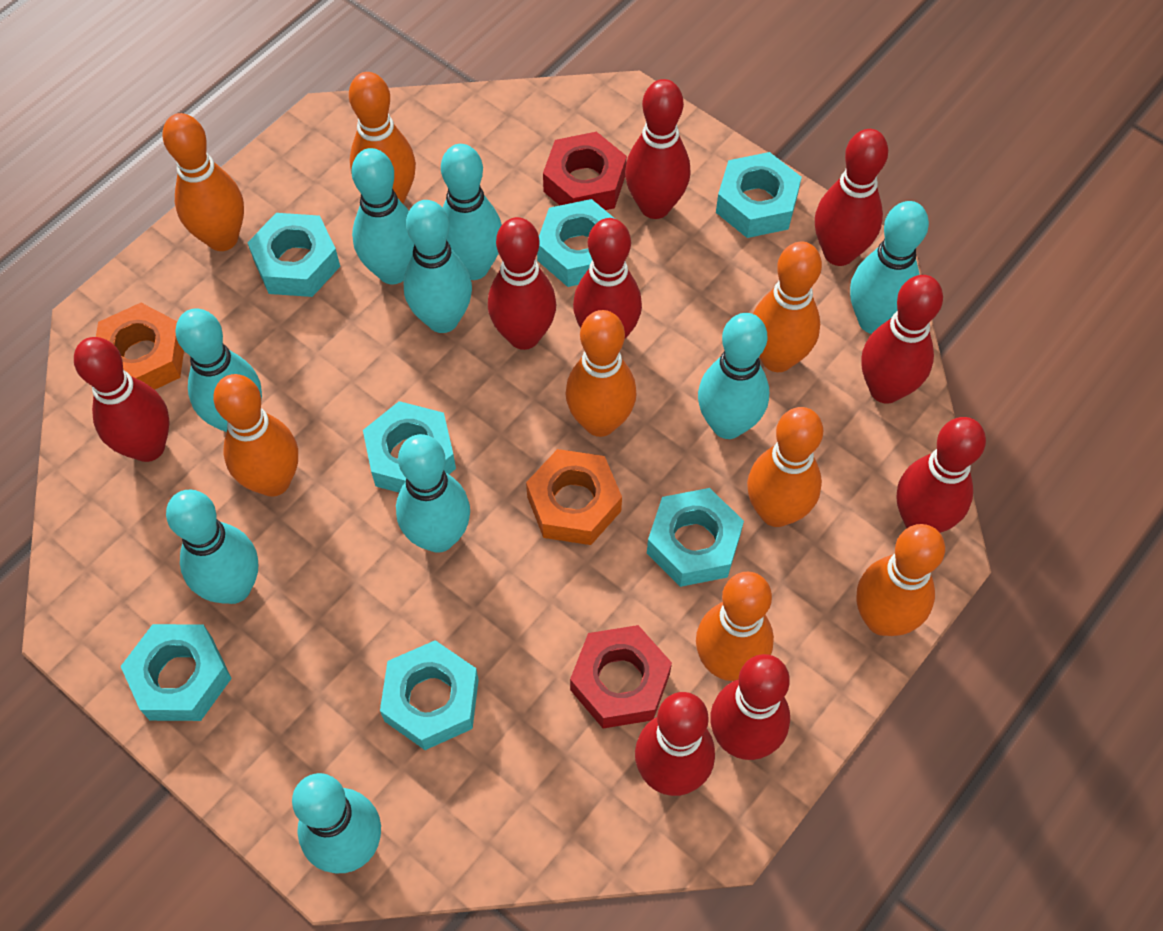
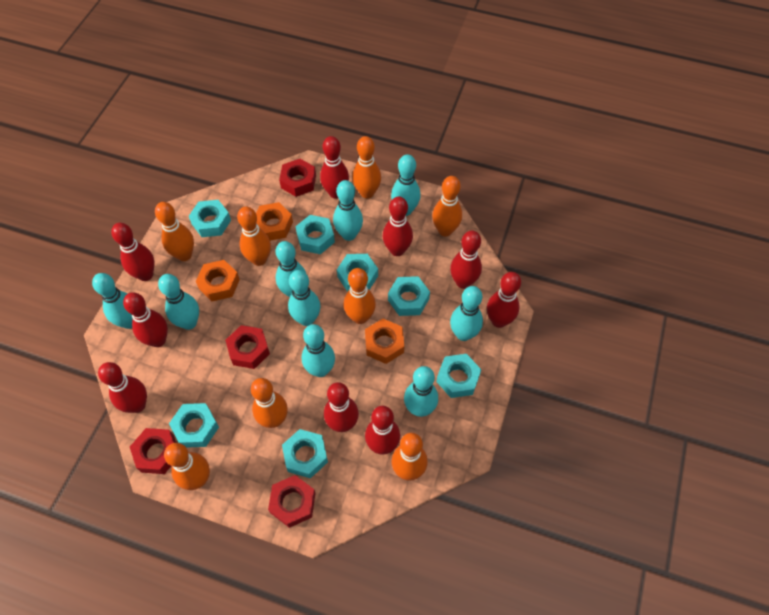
orange nut: [96,303,184,390] [526,449,622,545] = 2 -> [196,260,240,301] [256,202,293,241] [365,319,404,364] = 3
red nut: [543,132,627,210] [570,625,672,728] = 2 -> [130,428,176,474] [225,325,270,369] [268,475,316,528] [279,159,316,197] = 4

